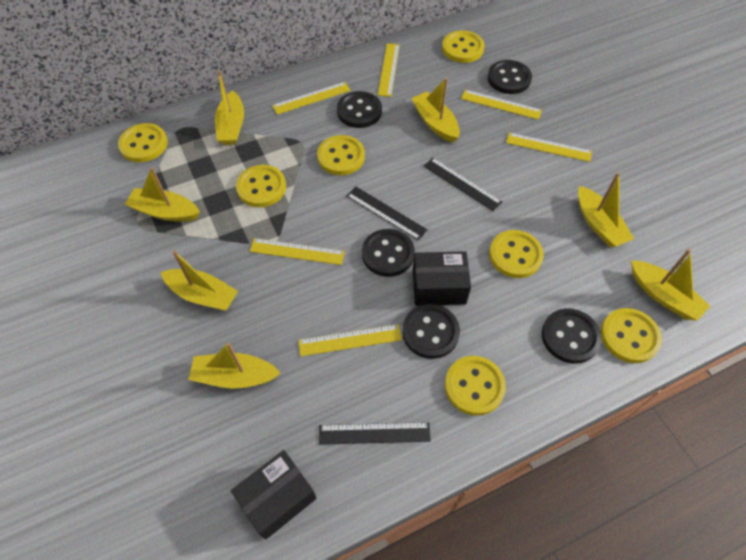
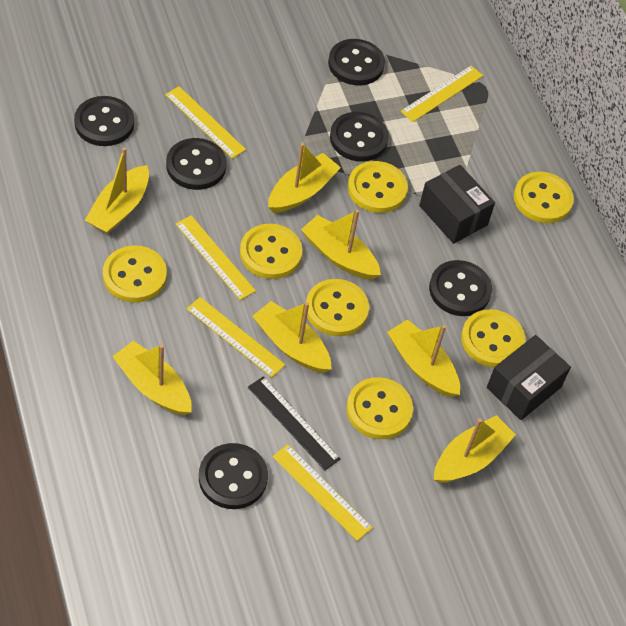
black button: [337,91,382,128] [362,229,415,277] [402,304,460,359] [487,60,532,94] [541,308,602,364] = 5 -> [74,96,134,146] [166,138,227,190] [199,443,268,509] [328,39,385,85] [330,112,389,162] [429,260,492,316] = 6
black ruler: [319,422,431,445] [346,186,427,241] [424,158,502,212] = 3 -> [248,376,341,470] = 1
yellow ruler: [250,238,345,265] [272,82,351,115] [298,324,402,356] [378,43,400,97] [461,90,542,120] [506,132,592,162] = 6 -> [165,86,246,159] [176,215,256,300] [187,297,285,377] [272,444,372,541] [401,65,483,122] = 5

